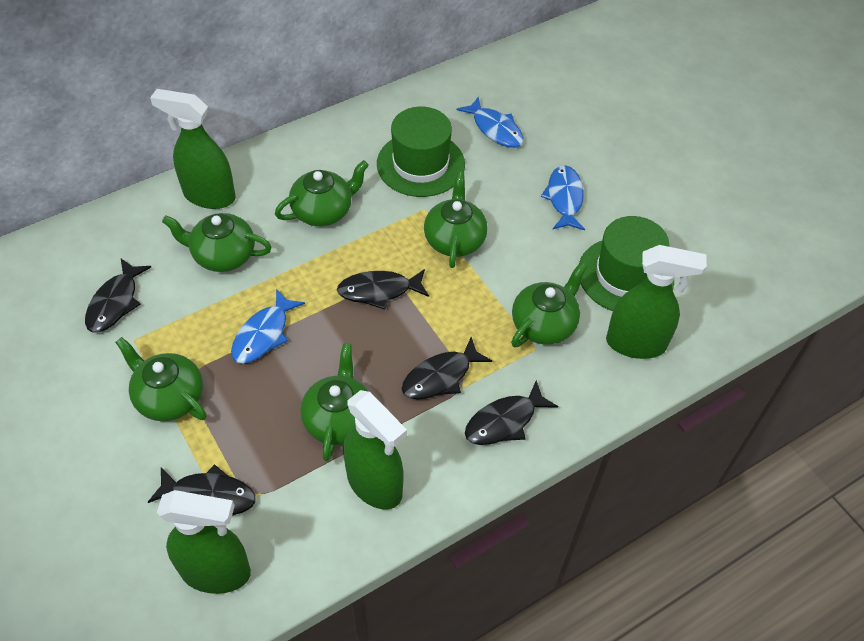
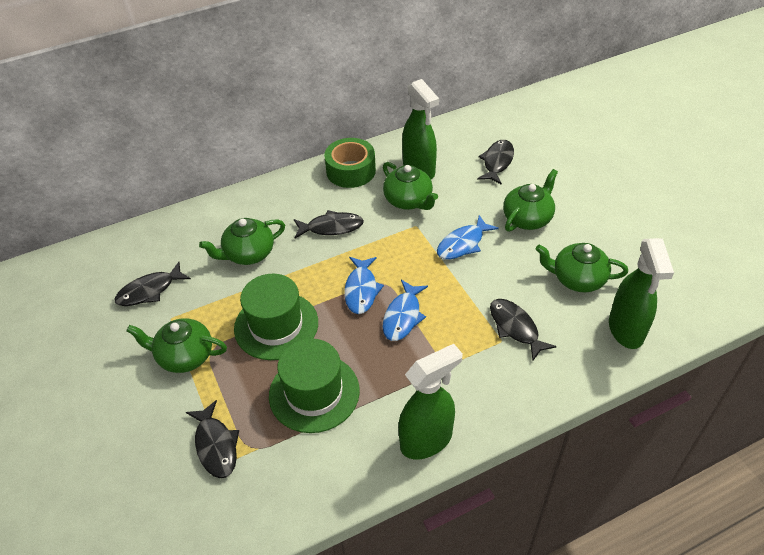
green spray bottle: [150,89,236,209] [157,490,251,594] [343,390,407,509] [606,245,707,359] = 4 -> [398,344,463,459] [402,79,439,179] [609,238,674,349] = 3
green tape: none = 0 -> [324,138,376,188] = 1
green teapot: [115,337,207,421] [162,213,272,272] [275,160,369,226] [300,343,369,462] [424,171,488,268] [511,262,587,347] = 6 -> [126,318,227,373] [199,218,285,265] [383,162,438,210] [503,169,558,232] [535,243,628,293] = 5

